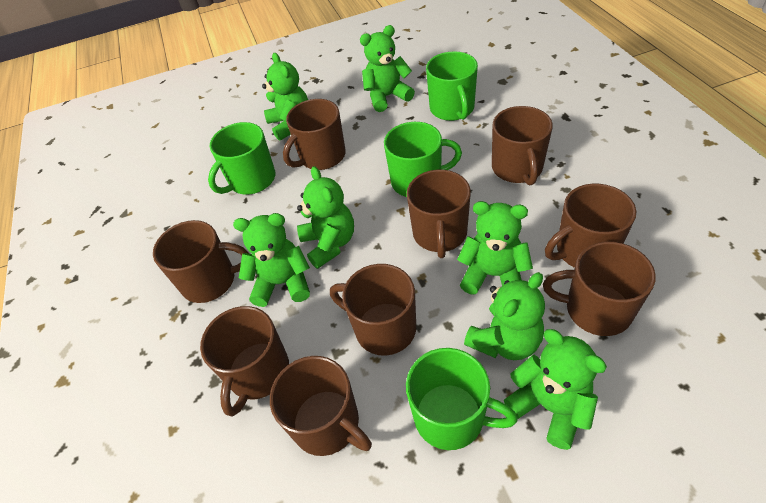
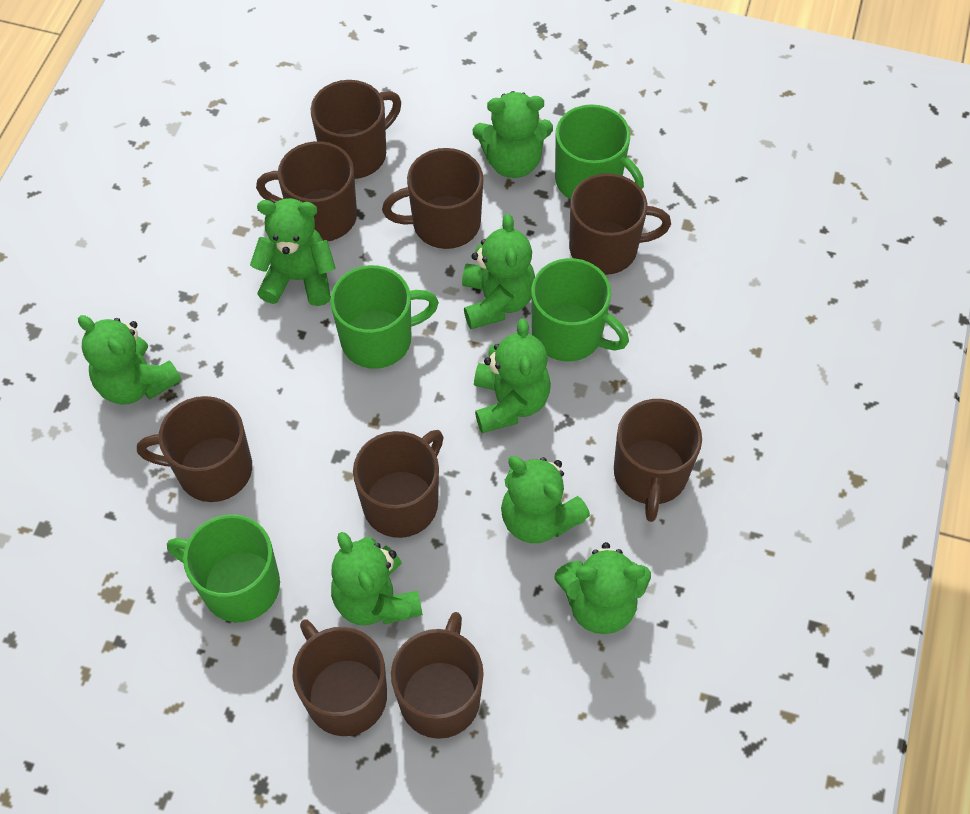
green teddy bear: [233,213,310,307] [262,53,308,141] [297,166,354,269] [360,25,415,112] [457,201,533,295] [464,272,545,360] [504,329,607,450] = 7 -> [78,315,182,405] [250,198,336,306] [331,532,423,625] [462,214,535,329] [473,91,553,178] [474,319,551,433] [501,456,590,543] [555,542,651,634] = 8

